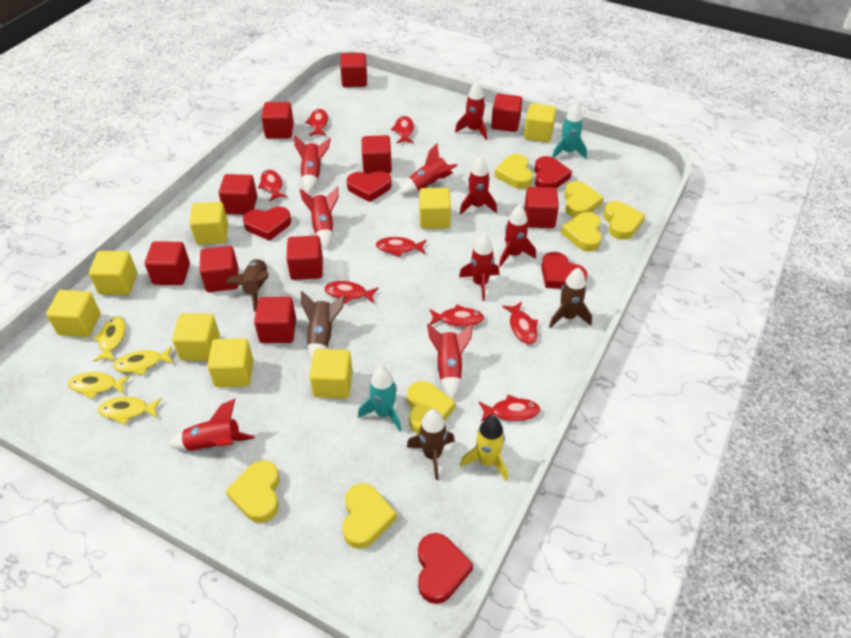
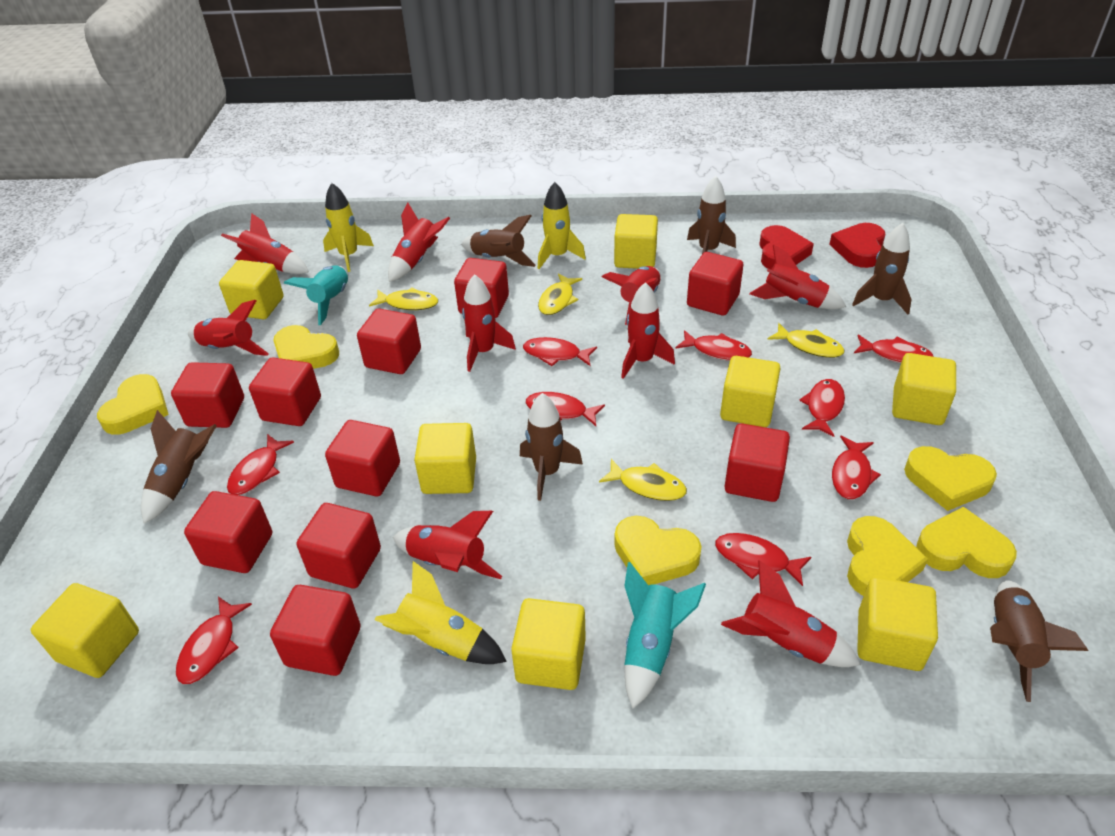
brown rocket: [225,258,269,312] [301,291,345,361] [407,409,455,480] [549,268,592,328] = 4 -> [141,410,217,524] [461,215,536,267] [520,393,583,501] [687,176,736,254] [852,223,911,314] [990,580,1088,702] = 6
red fish: [258,170,287,202] [305,109,328,136] [325,281,379,304] [376,237,427,257] [391,116,414,143] [429,305,484,327] [479,395,540,422] [502,302,538,344] = 8 -> [176,596,252,684] [227,434,294,495] [523,337,597,366] [526,392,605,426] [676,330,752,361] [715,533,811,586] [799,379,845,437] [832,435,881,499] [854,335,934,363] = 9
red heart: [243,207,291,241] [347,171,392,202] [418,533,473,604] [535,156,572,189] [541,252,587,289] = 5 -> [759,225,814,270] [829,223,886,268] = 2
yellow heart: [225,460,280,523] [342,483,397,549] [407,381,455,434] [494,154,533,189] [561,212,602,251] [564,181,604,217] [603,201,645,240] = 7 -> [97,374,169,435] [273,325,339,369] [614,516,702,586] [847,516,928,596] [904,446,997,511] [916,507,1017,578] = 6
yellow rocket: [460,416,508,481] = 1 -> [323,183,374,272] [374,561,507,664] [538,182,586,269] = 3

